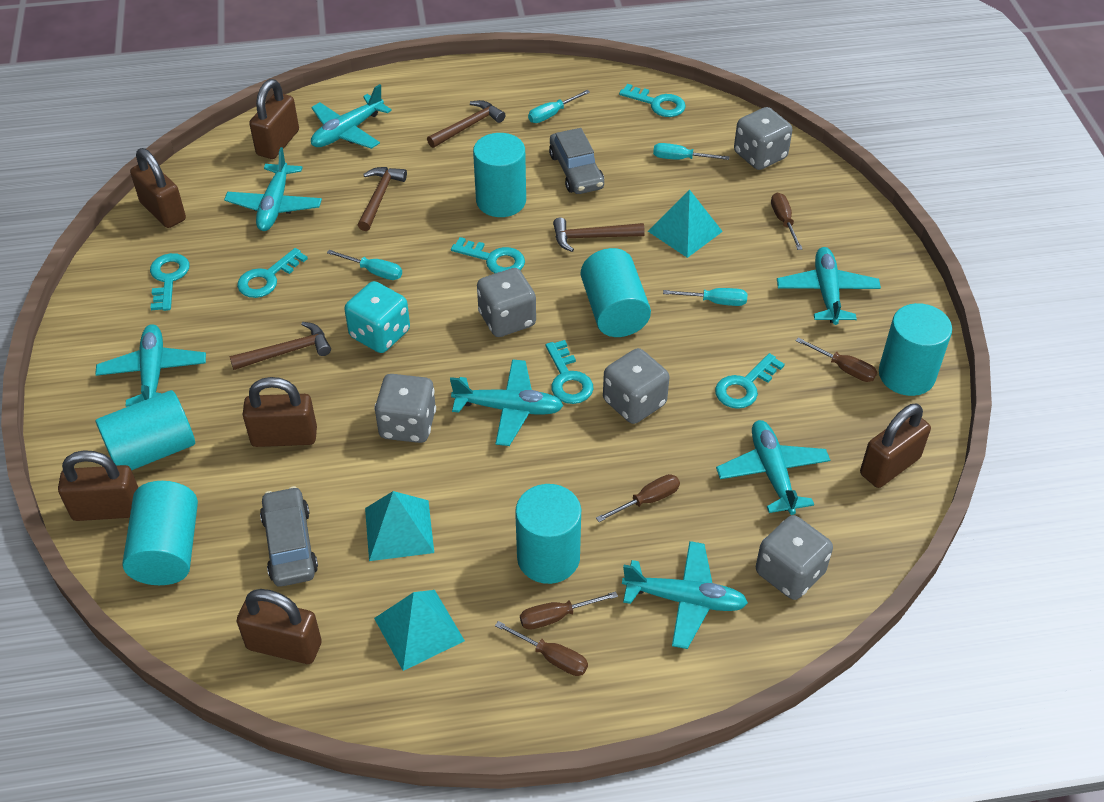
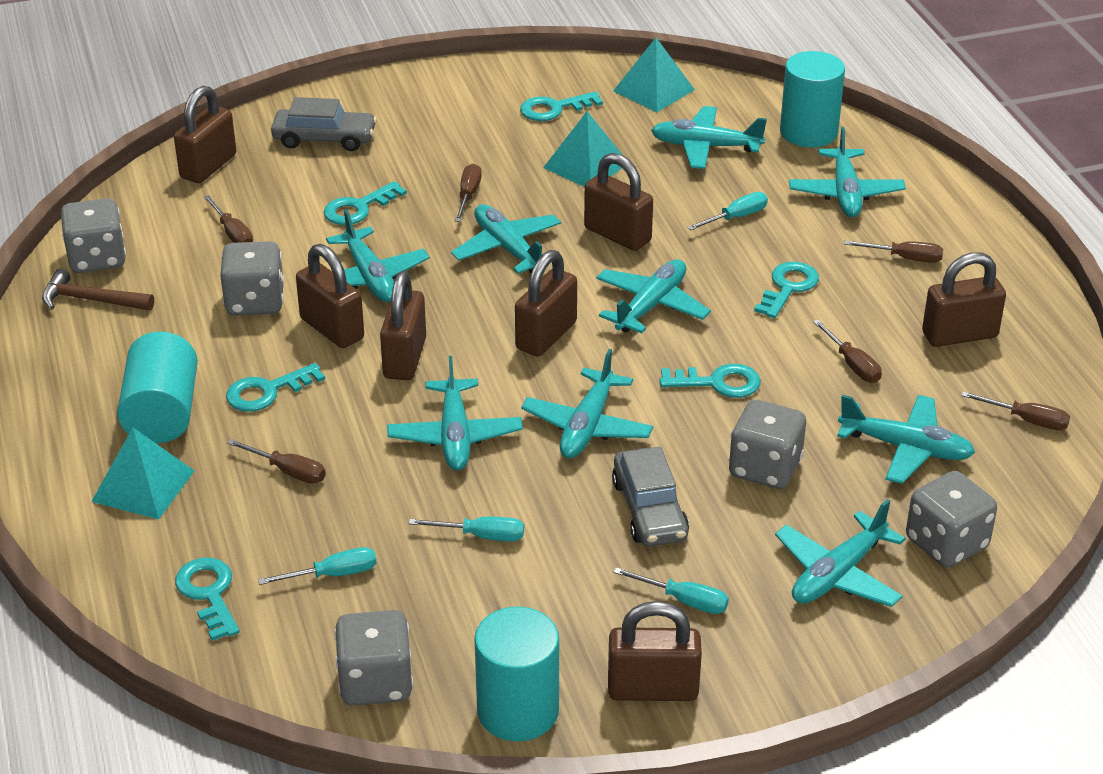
brown hammer: [229,322,331,370] [358,167,407,231] [427,100,505,148] [553,218,645,252] = 4 -> [42,269,154,311] = 1
brown padlock: [58,450,139,521] [130,148,186,228] [237,589,322,664] [243,377,317,447] [249,79,299,159] [860,404,931,488] = 6 -> [174,86,236,183] [296,244,364,348] [380,271,426,380] [515,250,577,357] [584,153,653,251] [608,601,702,701] [922,252,1006,347] = 7
brown screwdriver: [495,621,588,676] [520,591,618,630] [596,474,680,522] [771,193,802,250] [796,337,877,382] = 5 -> [204,195,253,243] [227,439,326,484] [455,164,482,222] [813,320,882,383] [844,240,943,263] [961,391,1070,430] = 6
turquoise cylinder: [96,390,195,470] [123,481,198,585] [473,133,526,217] [515,484,581,584] [581,248,651,337] [879,303,952,396] = 6 -> [117,332,198,443] [474,606,559,742] [780,51,845,148] = 3
turquoise dice: [344,281,410,353] = 1 -> none = 0
turquoise plane: [95,324,206,407] [224,147,322,231] [311,84,392,149] [450,359,563,446] [622,541,748,649] [716,420,830,515] [777,247,881,325] = 7 -> [326,209,430,302] [387,356,523,470] [451,204,561,274] [521,349,654,458] [596,259,711,333] [651,106,767,169] [775,499,906,607] [789,127,906,217] [837,395,975,484] = 9

